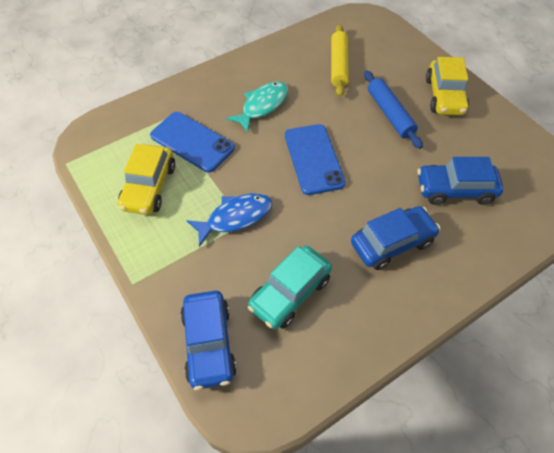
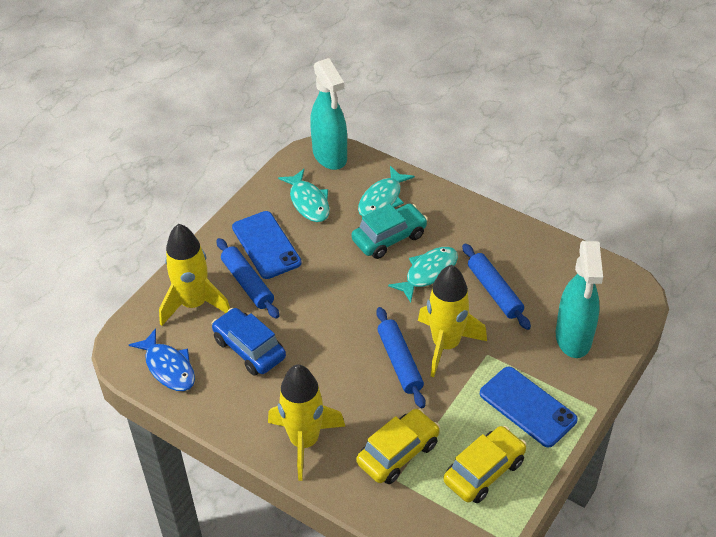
blue car: [180,291,237,390] [351,206,440,270] [418,157,504,205] = 3 -> [212,308,286,376] = 1
blue rolling pin: [364,71,423,149] = 1 -> [216,238,279,319] [376,307,426,408] [462,243,531,330] = 3
turquoise fish: [226,81,288,133] = 1 -> [278,169,330,222] [358,166,415,217] [388,247,458,303] = 3
turquoise spray bottle: none = 0 -> [310,58,347,170] [556,241,603,358] = 2
yellow rocket: none = 0 -> [159,223,230,326] [268,365,345,481] [418,265,487,377] = 3
yellow rolling pin: [331,24,349,97] = 1 -> none = 0

